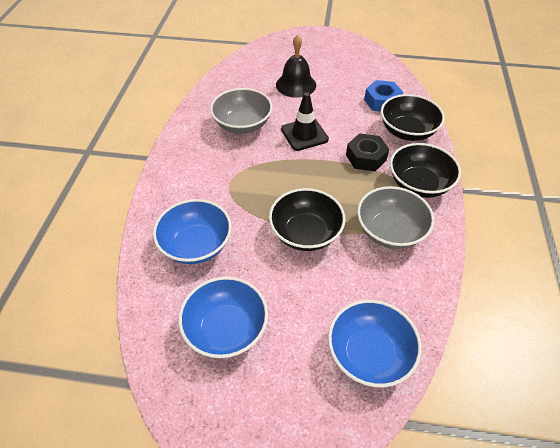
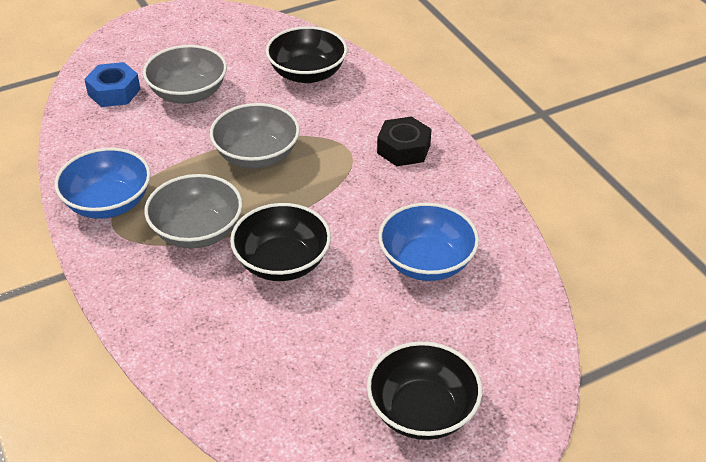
black bell: [276,35,316,98] = 1 -> none = 0
black traffic cone: [281,92,329,151] = 1 -> none = 0
blue bowl: [153,199,232,264] [178,277,268,358] [328,300,422,387] = 3 -> [55,148,151,219] [378,203,479,281] = 2
grey bowl: [210,88,272,134] [357,186,435,249] = 2 -> [143,45,227,104] [144,174,242,249] [210,103,300,169] = 3

